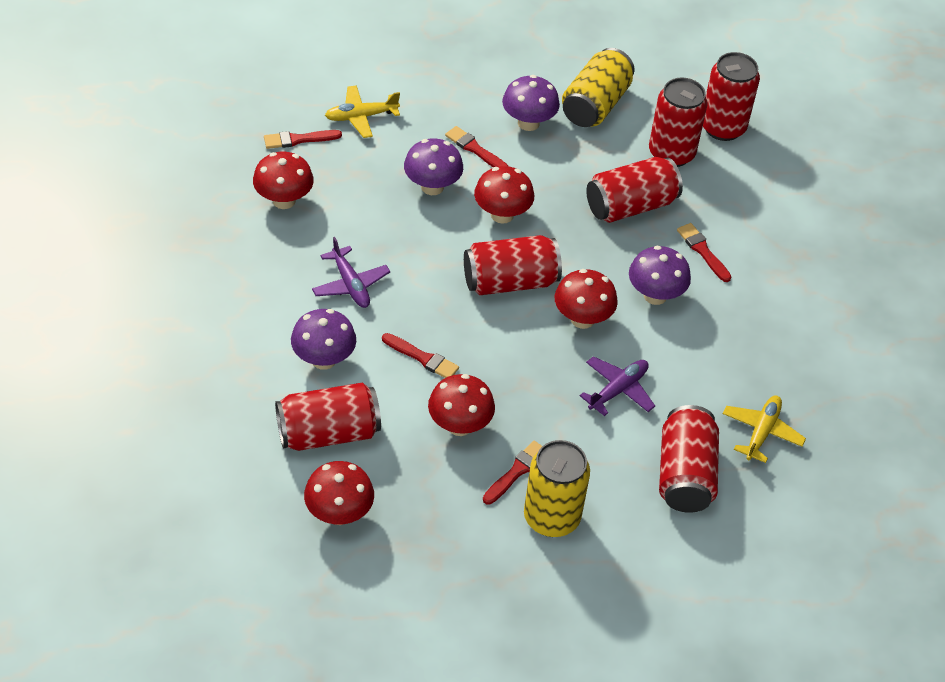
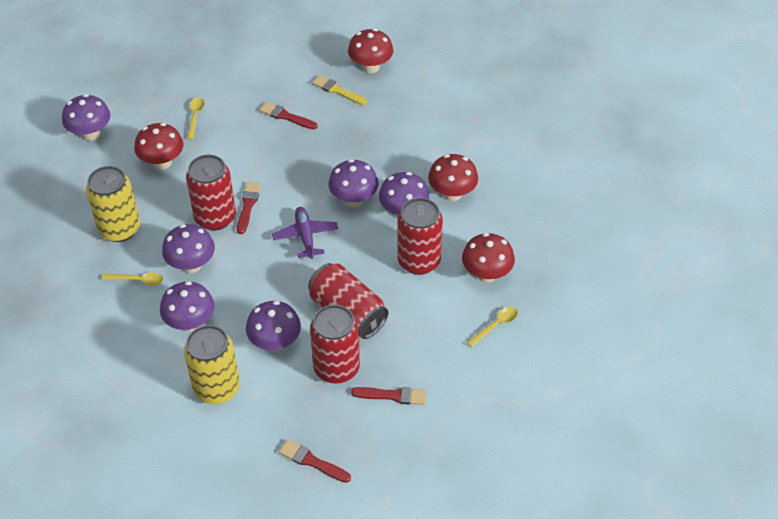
purple mushroom: [291,309,356,370] [404,138,463,195] [502,75,560,131] [629,246,691,305] = 4 -> [62,94,110,141] [160,281,215,332] [162,224,215,273] [246,301,301,352] [328,159,378,207] [379,172,429,218] = 6
purple plane: [312,237,390,308] [580,356,655,416] = 2 -> [272,207,338,259] = 1
red brush: [264,130,342,149] [382,333,459,378] [445,126,508,167] [483,441,542,505] [677,223,731,282] = 5 -> [237,182,261,234] [260,102,318,129] [279,440,351,483] [351,387,427,405] = 4
red can: [275,383,381,451] [464,235,562,295] [586,157,683,223] [649,78,708,167] [659,405,719,513] [703,52,760,141] = 6 -> [186,155,236,230] [308,263,388,339] [310,305,360,384] [397,198,443,275] = 4
red mushroom: [253,152,314,209] [304,461,374,525] [428,374,495,436] [474,166,534,224] [555,269,618,329] = 5 -> [134,123,183,170] [348,29,393,73] [428,154,478,201] [462,233,515,282] = 4
yellow brush: none = 0 -> [312,75,367,105] = 1
yellow plane: [325,85,400,138] [723,396,806,463] = 2 -> none = 0
yellow spoon: none = 0 -> [102,272,163,286] [187,97,204,140] [467,307,518,347] = 3

